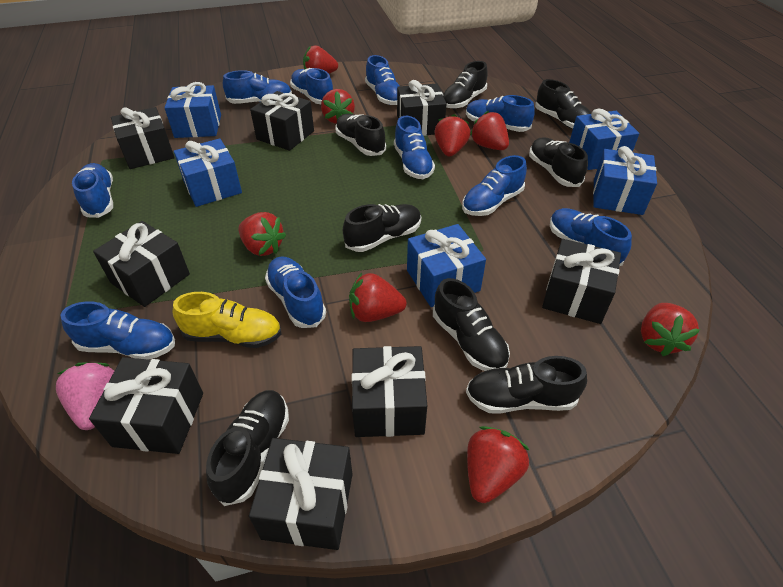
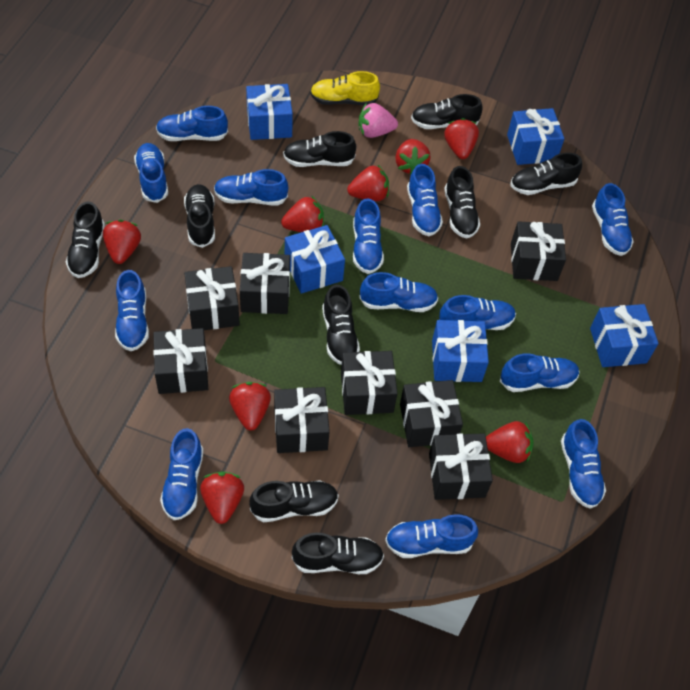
black shoe: [206,390,289,506] [335,114,386,156] [343,204,421,252] [433,278,510,371] [443,61,488,109] [466,356,587,414] [529,137,588,187] [535,79,591,129] = 8 -> [66,201,105,278] [184,184,215,248] [249,480,339,522] [283,131,356,167] [292,533,384,574] [322,285,360,365] [411,94,483,129] [444,166,480,239] [510,152,582,195] = 9
blue shoe: [60,302,175,360] [72,163,113,218] [223,70,292,104] [265,256,326,328] [290,68,333,104] [365,55,399,105] [394,116,435,179] [462,155,527,216] [466,95,535,132] [550,208,632,266] = 10 -> [115,270,149,351] [134,143,168,203] [156,106,228,141] [160,428,203,520] [214,169,288,206] [353,198,384,274] [359,272,438,312] [385,514,478,558] [407,164,443,236] [439,295,516,330] [500,353,580,392] [561,419,606,509] [592,183,634,256] = 13

